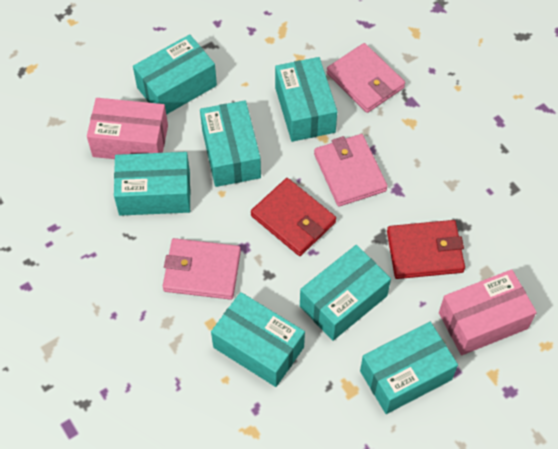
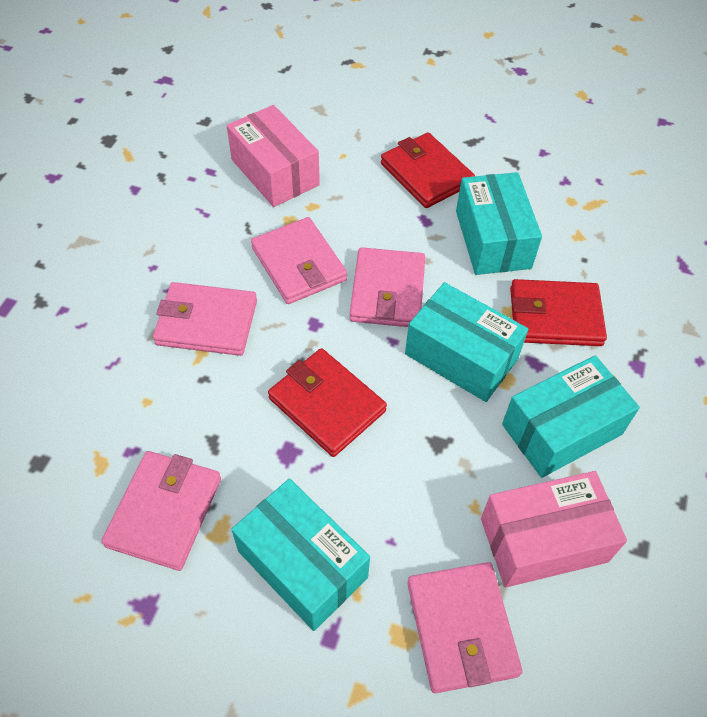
pink wallet: [163,238,241,300] [314,134,388,207] [327,43,405,113] = 3 -> [101,451,221,571] [153,282,257,356] [251,217,347,304] [350,247,425,327] [407,562,522,693] = 5
red wallet: [251,178,336,256] [387,220,465,279] = 2 -> [268,348,387,457] [381,132,475,208] [510,279,607,346] = 3
turquoise box: [114,152,190,216] [133,34,217,115] [200,100,261,187] [211,292,305,387] [275,57,337,142] [300,245,391,341] [360,322,458,414] = 7 -> [231,479,370,631] [405,282,528,402] [456,172,542,275] [502,355,640,478] = 4

